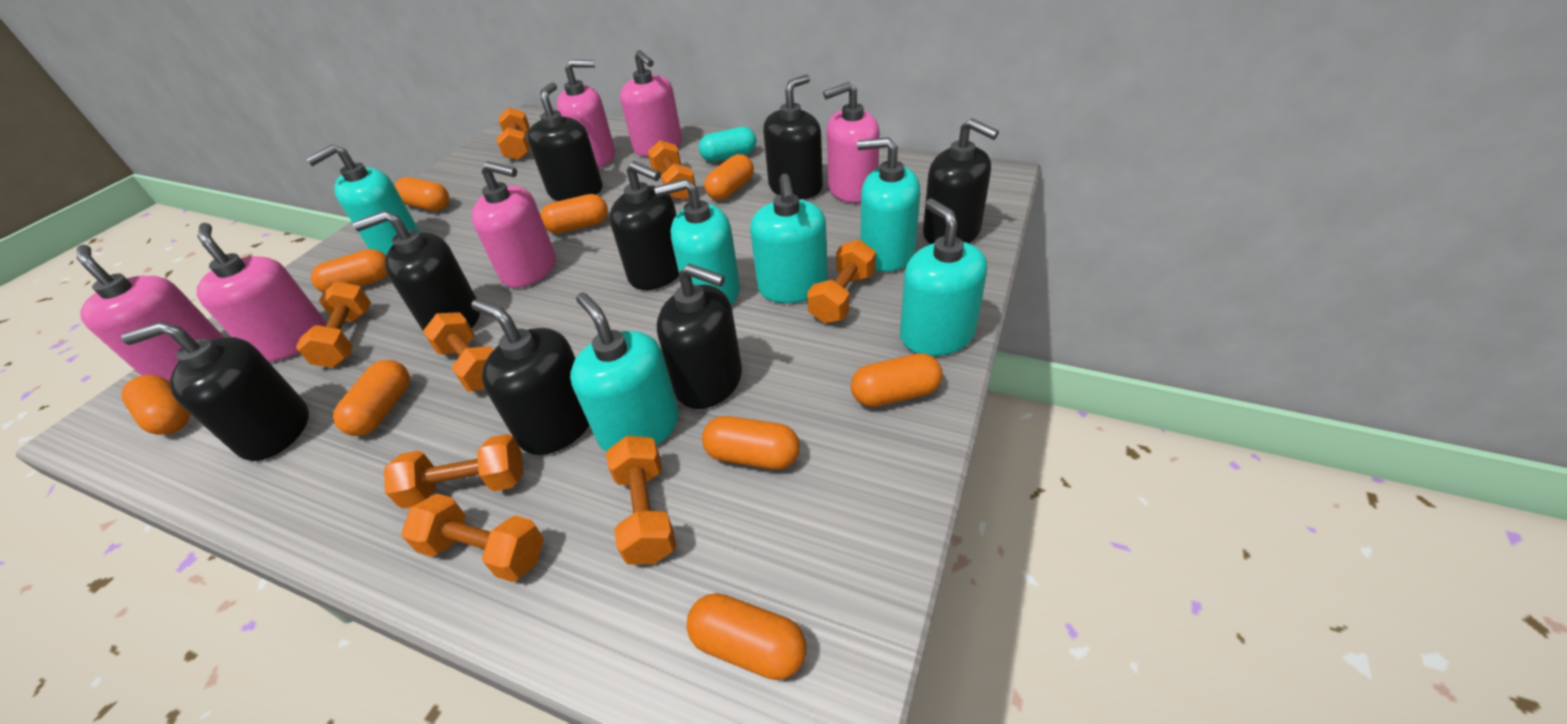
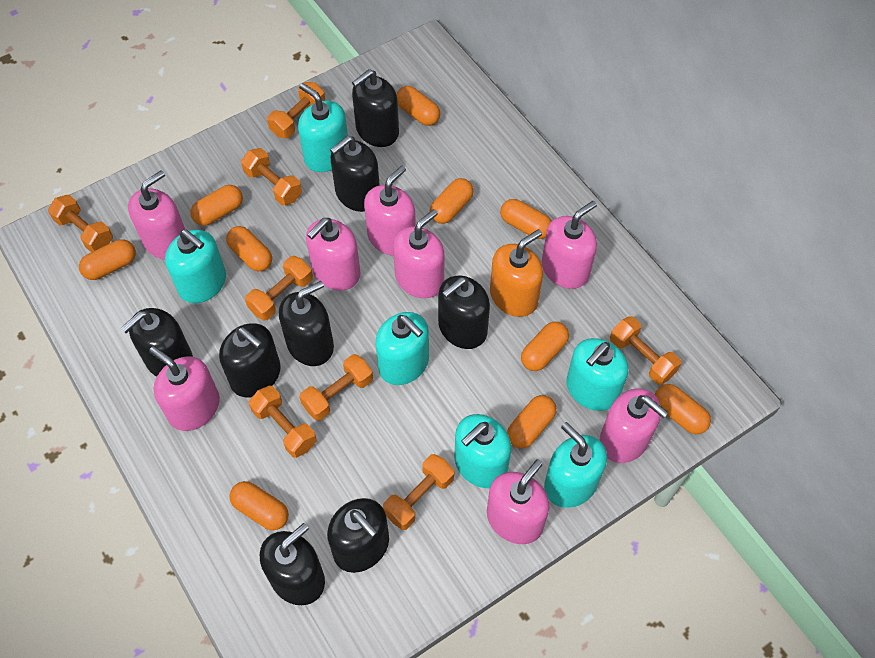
orange capsule: [121,375,190,435] [311,249,388,293] [333,360,410,436] [394,177,449,211] [540,194,608,233] [687,593,807,680] [702,416,800,470] [704,154,754,200] [851,353,942,407] = 9 -> [79,239,136,280] [190,185,243,226] [226,226,272,271] [229,481,289,530] [396,86,440,126] [430,178,473,224] [500,199,552,239] [507,395,557,448] [521,322,569,371] [655,384,711,434] = 10
orange soap dispenser: none = 0 -> [490,229,543,317] = 1
pink soap dispenser: [77,245,224,382] [197,223,327,362] [472,161,556,288] [557,60,615,168] [620,50,682,157] [823,82,880,203] = 6 -> [128,170,185,260] [149,346,220,431] [306,218,360,290] [364,166,416,256] [393,209,445,298] [487,459,550,544] [542,201,597,289] [600,388,668,463] = 8
turquoise capsule: [699,127,756,162] = 1 -> none = 0

